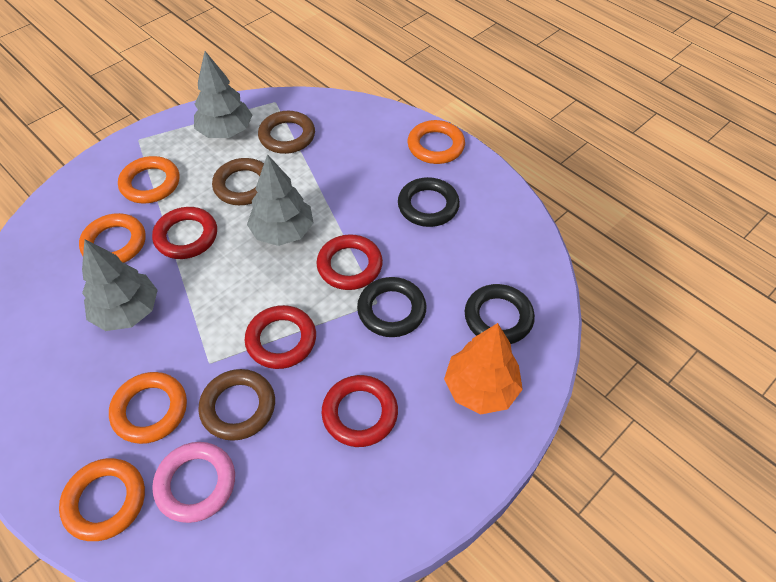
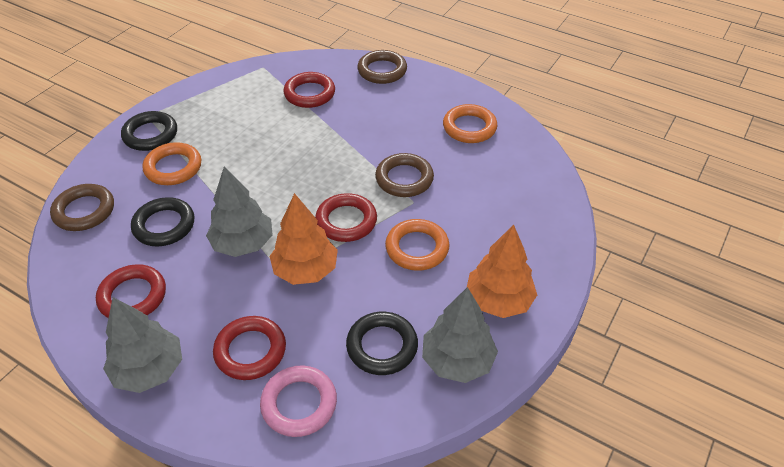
orange ring: [59,458,145,541] [79,213,146,263] [109,372,187,444] [118,156,179,203] [408,120,465,164] = 5 -> [143,142,201,185] [385,219,449,271] [443,104,497,143] = 3
orange tree: [444,323,523,414] = 1 -> [269,193,338,285] [467,225,537,318] = 2

